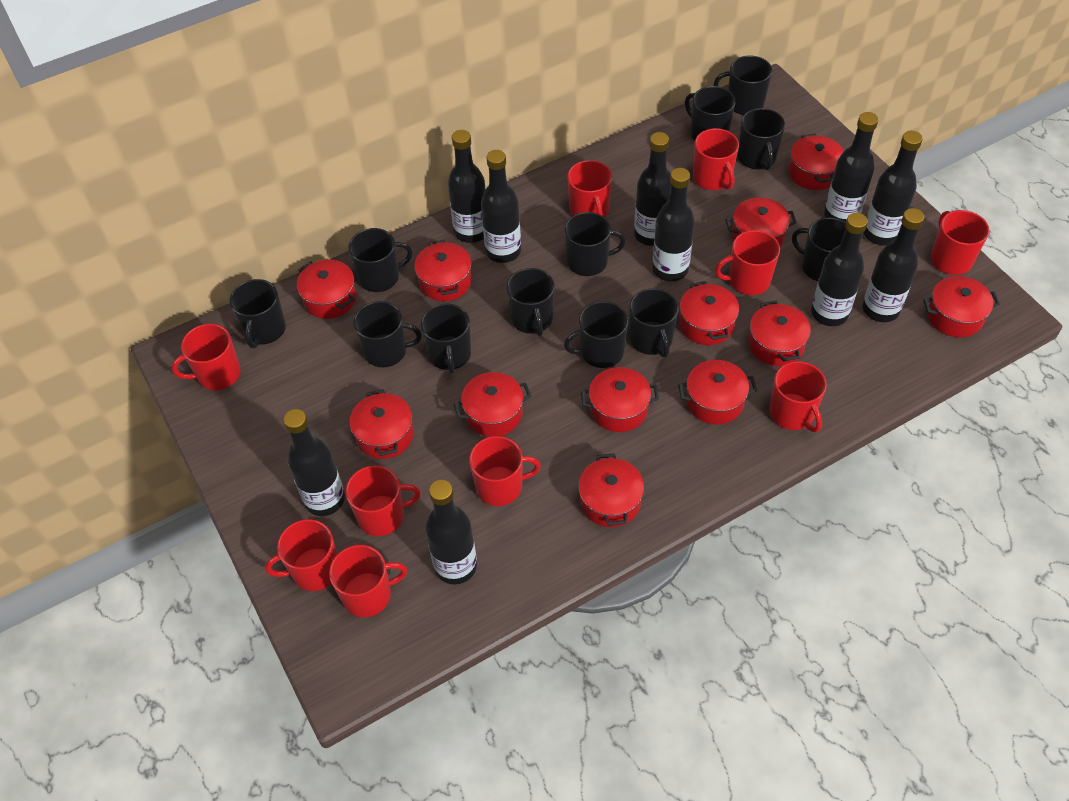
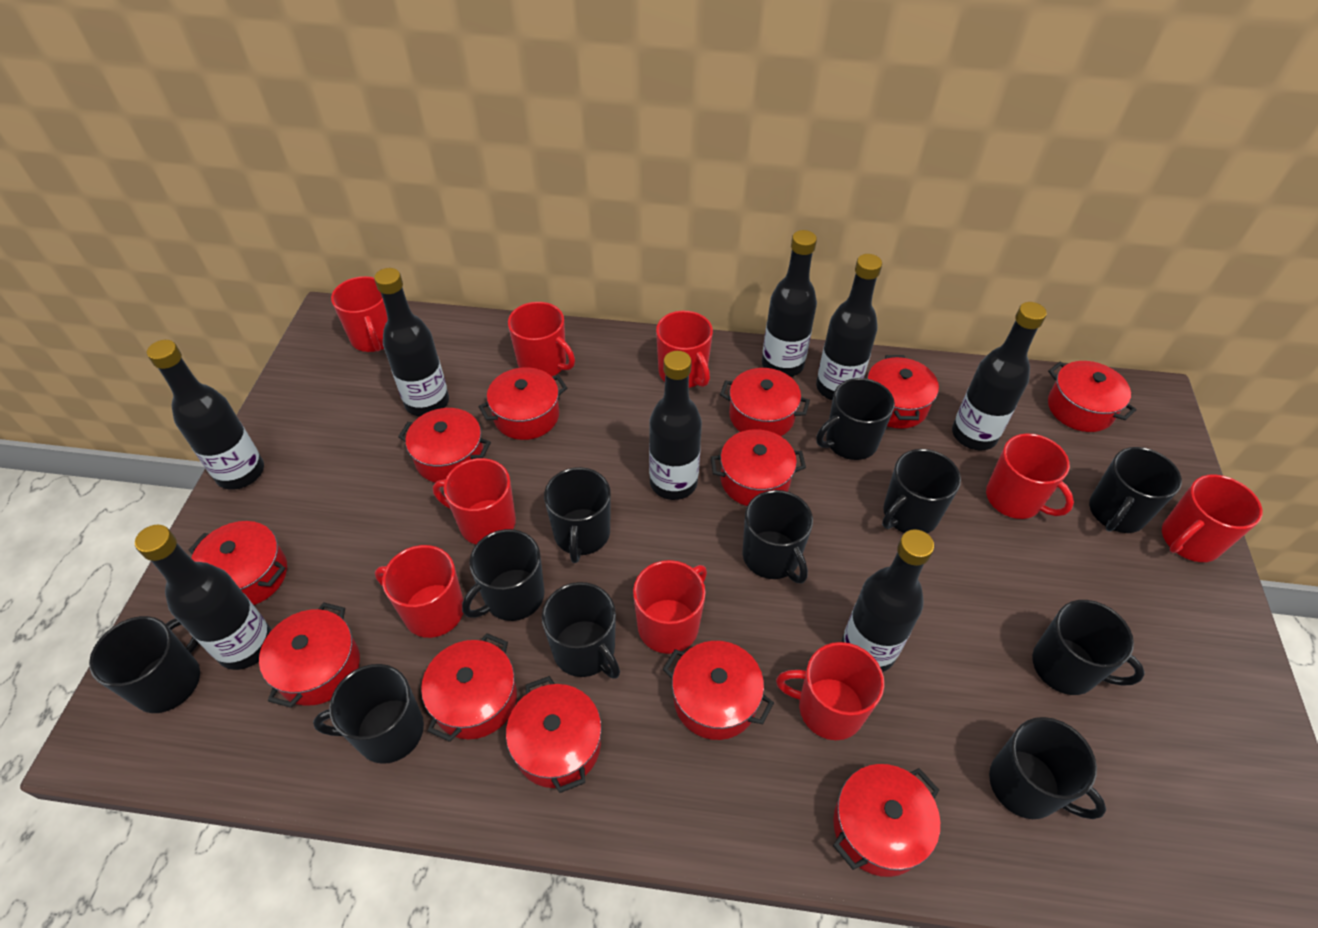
black bottle: [283,409,345,516] [425,479,477,584] [448,130,485,243] [481,150,521,263] [634,132,671,246] [652,168,695,281] [811,213,868,326] [824,112,878,222] [862,208,924,322] [864,131,923,245] = 10 -> [135,525,272,670] [147,340,264,490] [374,268,449,417] [649,351,702,500] [762,230,817,377] [816,254,882,400] [842,529,934,672] [952,302,1047,451] = 8
black mug: [230,279,286,348] [348,228,412,292] [353,301,422,367] [421,304,471,374] [506,268,555,336] [564,212,626,276] [564,301,628,368] [629,288,679,358] [685,86,736,141] [714,56,772,115] [738,108,785,170] [792,218,846,281] = 12 -> [89,616,200,713] [313,664,424,764] [462,529,545,621] [542,582,620,679] [544,467,611,563] [743,490,813,583] [816,378,895,460] [882,449,961,533] [989,717,1106,819] [1032,600,1145,695] [1089,447,1182,533] = 11
red mug: [172,324,241,390] [265,519,337,591] [329,545,407,617] [346,465,420,536] [469,436,541,506] [567,160,612,217] [693,128,739,190] [715,230,780,295] [769,361,827,432] [931,210,989,275] = 10 -> [331,276,387,352] [375,545,463,638] [433,458,516,544] [508,302,575,376] [633,560,707,654] [656,311,713,388] [776,642,884,740] [986,433,1074,519] [1162,474,1263,562] = 9

